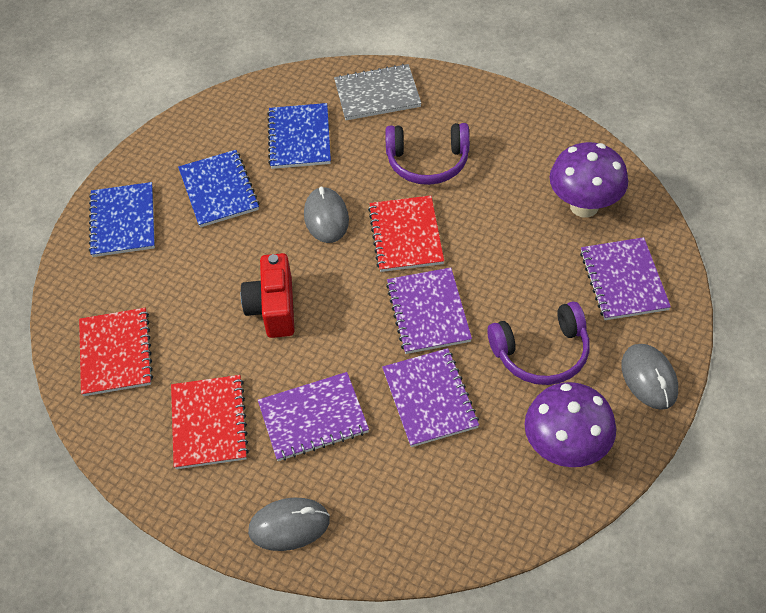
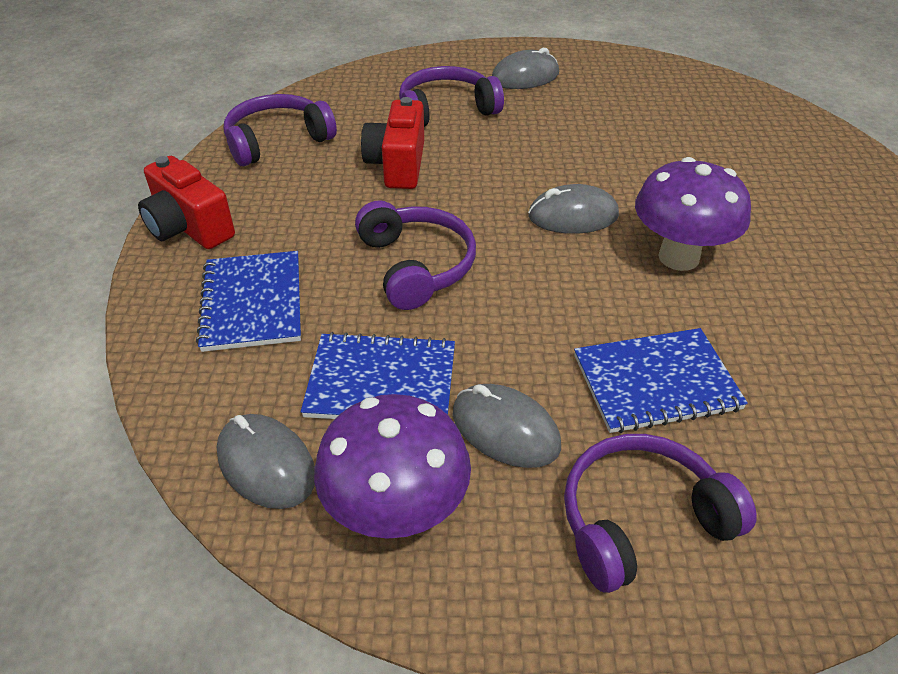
grey mouse: [248,497,330,551] [304,186,349,243] [621,344,678,410] = 3 -> [217,414,315,509] [452,384,561,468] [492,48,559,89] [528,184,619,234] = 4
grey notebook: [334,64,422,120] = 1 -> none = 0
purple headphones: [385,123,470,185] [487,302,590,385] = 2 -> [224,94,337,166] [355,200,476,310] [399,66,504,127] [564,434,757,593] = 4
purple notebook: [258,372,369,461] [382,348,479,447] [386,267,472,354] [580,237,671,320] = 4 -> none = 0
red camera: [241,253,295,338] = 1 -> [138,156,235,249] [361,97,424,189] = 2
red notebook: [79,308,153,396] [171,375,249,469] [368,195,444,272] = 3 -> none = 0

